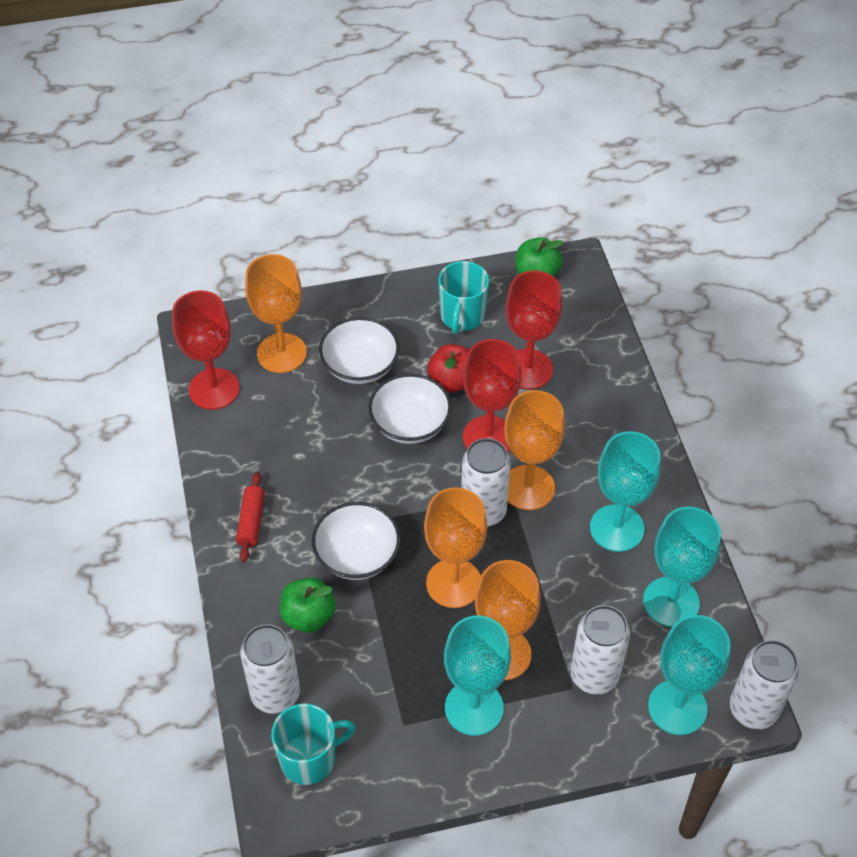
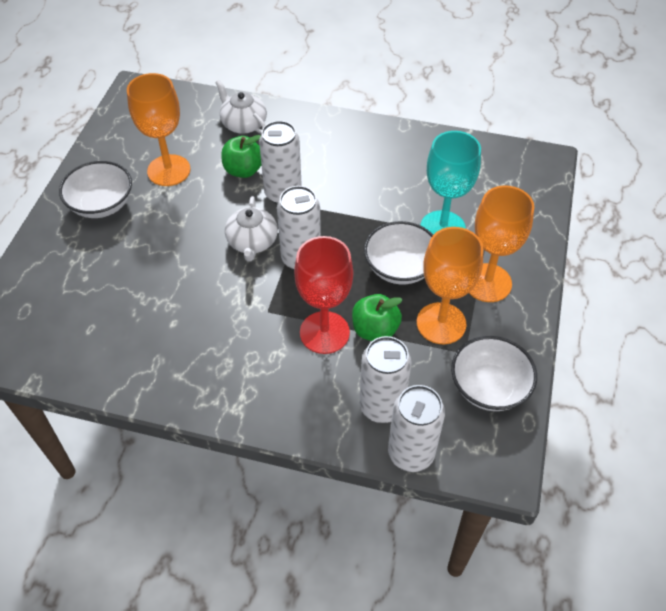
orange goblet: [245,254,307,373] [424,487,487,608] [475,560,540,681] [504,390,565,511] = 4 -> [127,73,191,186] [417,227,483,344] [469,186,534,302] = 3
red apple: [427,344,469,392] = 1 -> none = 0
red goblet: [172,290,240,410] [463,339,522,453] [506,271,562,390] = 3 -> [294,236,353,354] = 1
red rolling pin: [236,472,265,562] = 1 -> none = 0
turquoise goblet: [444,615,511,736] [590,431,660,552] [643,507,721,627] [648,615,730,735] = 4 -> [420,131,481,235] = 1
turquoise mug: [271,703,356,785] [438,261,489,334] = 2 -> none = 0
white teapot: none = 0 -> [215,80,267,134] [225,196,278,261] = 2

